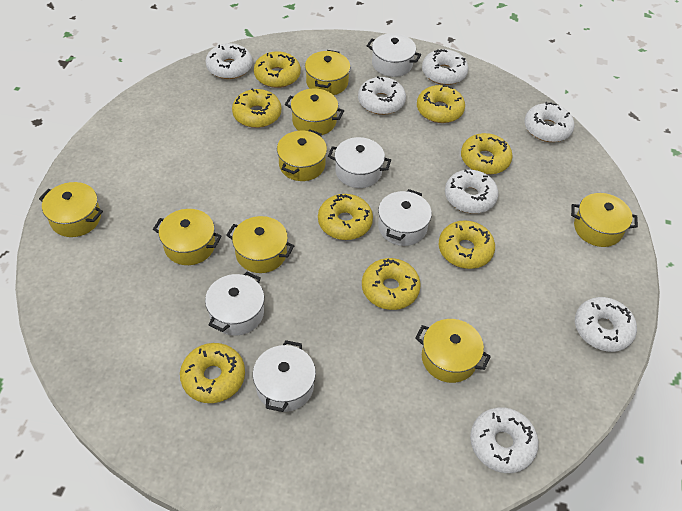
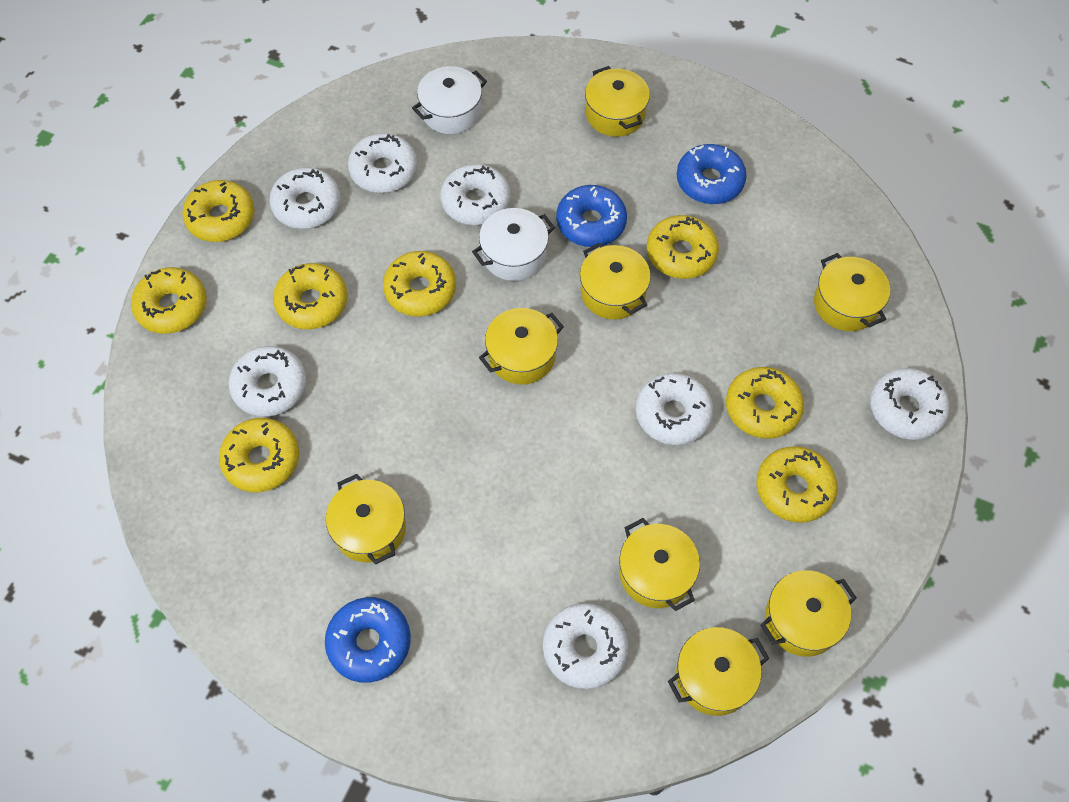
blue donut: none = 0 -> [325,597,411,683] [556,185,627,247] [676,144,747,204] = 3
white pot: [205,272,264,336] [253,340,316,412] [328,137,391,188] [367,33,421,77] [378,189,432,246] = 5 -> [412,66,487,134] [472,208,555,281] = 2

